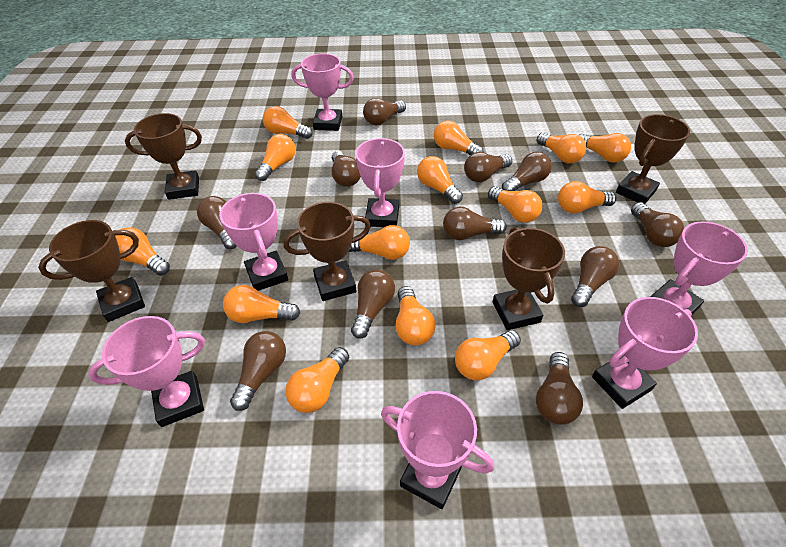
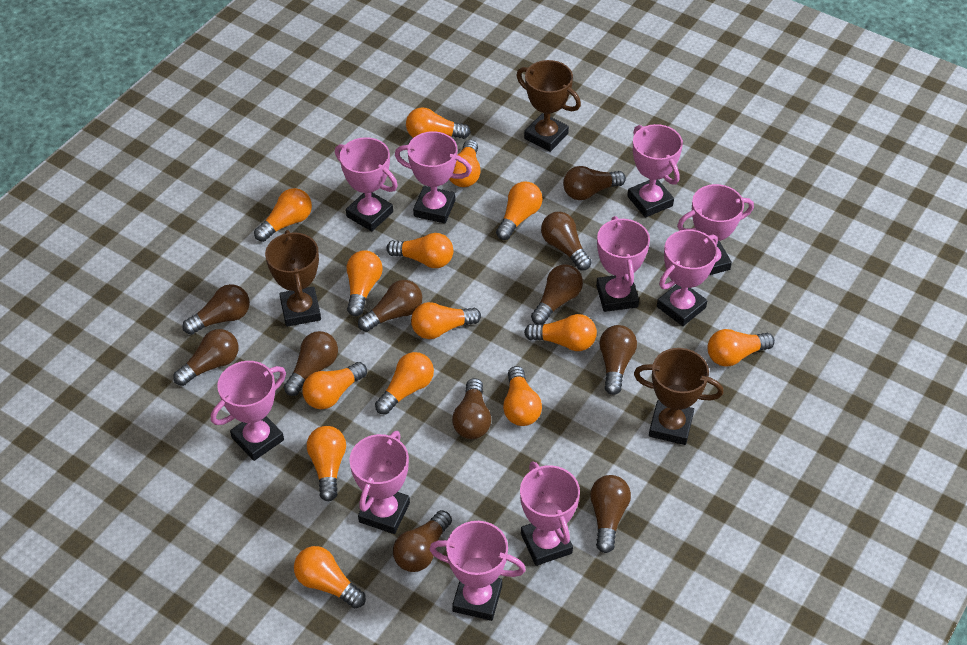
brown trophy: [38,220,145,322] [125,113,202,200] [283,202,371,301] [493,227,565,330] [616,114,690,204] = 5 -> [265,230,321,327] [517,60,581,152] [634,348,723,445] = 3
pink trophy: [88,316,205,427] [219,193,288,291] [292,53,354,131] [355,138,405,227] [381,391,494,509] [592,297,698,409] [650,221,748,315] = 7 -> [211,361,286,461] [335,137,398,231] [349,431,410,534] [395,131,472,223] [429,521,526,621] [520,461,580,566] [596,216,650,312] [628,124,683,218] [657,229,718,326] [677,184,754,275] = 10

